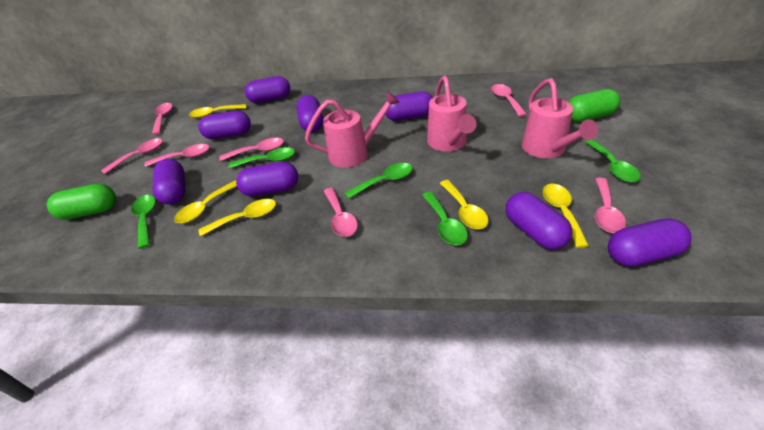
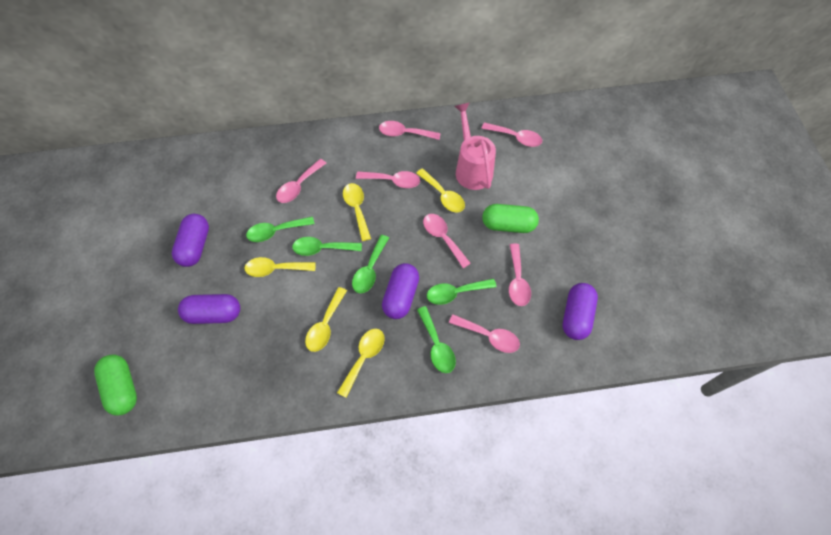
pink watering can: [305,91,400,168] [427,76,477,151] [522,78,598,158] = 3 -> [455,102,496,190] = 1
purple capsule: [152,159,185,204] [198,111,251,139] [236,162,298,197] [245,76,290,103] [297,95,323,132] [385,92,433,121] [506,192,572,250] [608,218,691,267] = 8 -> [172,214,209,267] [178,294,240,324] [382,263,419,319] [563,283,598,340] = 4

